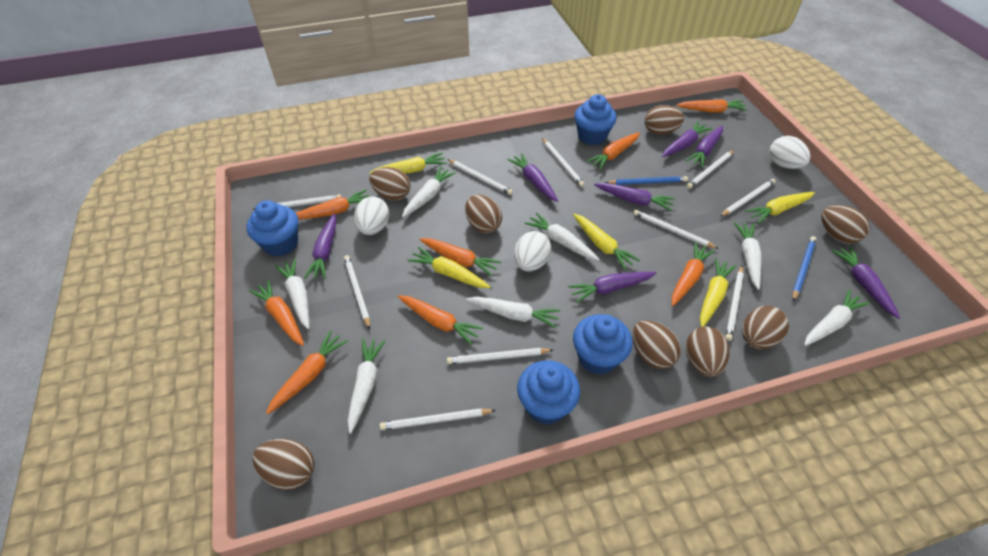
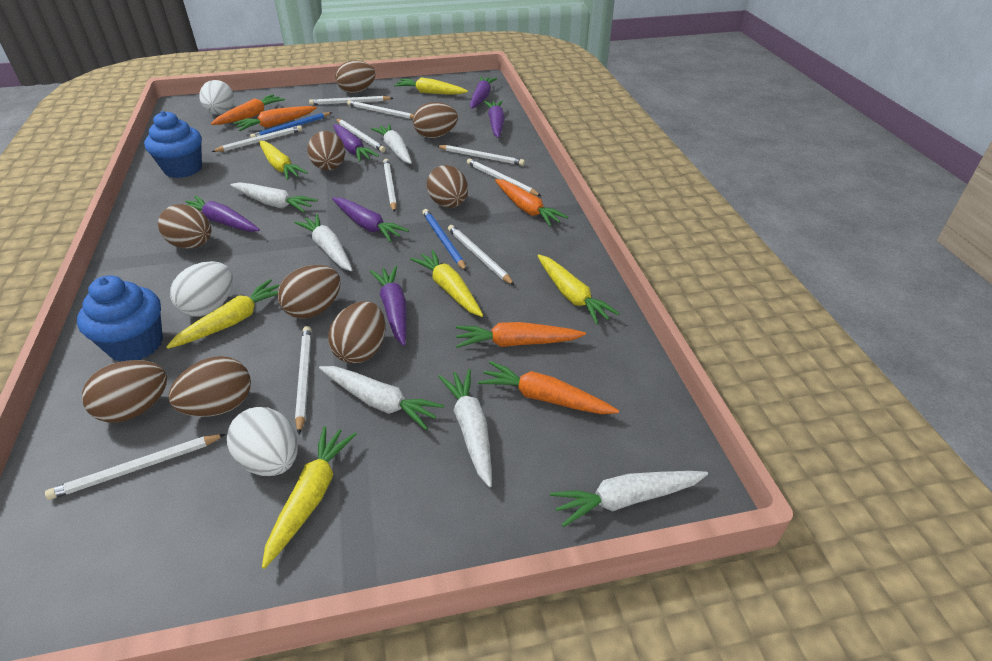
blue cupcake: [247,200,298,256] [517,360,580,425] [573,314,633,375] [574,94,617,145] = 4 -> [77,275,163,362] [144,111,202,178] = 2
brown egg: [253,439,314,490] [369,167,410,201] [465,195,502,233] [632,320,681,369] [645,105,684,135] [686,327,729,377] [742,306,789,349] [821,205,870,244] = 8 -> [82,360,167,423] [158,204,212,249] [168,356,251,417] [278,265,341,319] [307,131,345,170] [328,301,386,364] [336,60,376,93] [413,102,458,138] [427,165,468,208] = 9
orange carrot: [248,279,304,346] [266,330,348,414] [296,189,370,220] [398,295,483,345] [420,238,501,277] [586,132,640,170] [672,242,715,306] [676,99,748,112] = 8 -> [211,94,285,125] [233,106,317,131] [456,322,586,348] [478,361,619,414] [495,179,568,226] = 5
purple carrot: [304,214,337,279] [507,153,558,202] [568,272,656,303] [594,183,675,211] [662,121,712,157] [686,126,723,168] [832,246,900,319] = 7 -> [185,196,260,232] [332,197,409,242] [333,124,379,162] [370,266,407,346] [470,77,497,109] [484,101,505,138] = 6
white carrot: [275,258,309,329] [347,338,386,434] [402,166,456,218] [466,297,561,328] [524,212,600,261] [734,222,761,290] [804,289,870,346] = 7 -> [230,182,318,212] [294,214,352,271] [319,366,444,430] [371,124,412,164] [438,369,492,487] [550,471,708,527] = 6
yellow carrot: [369,153,447,174] [408,247,490,288] [573,214,640,270] [700,258,737,327] [745,192,815,224] = 5 -> [166,279,279,349] [259,141,308,180] [262,426,357,569] [394,78,468,94] [410,250,483,317] [537,254,620,325] = 6

